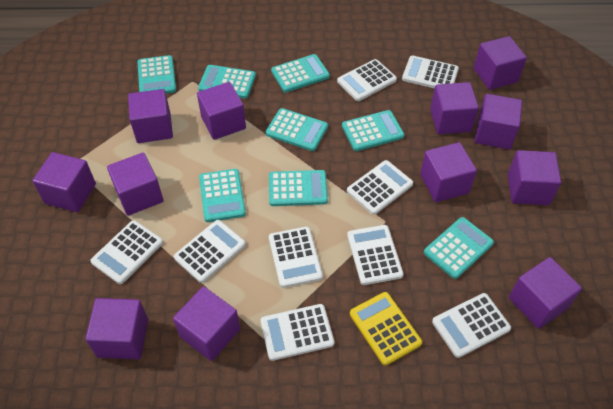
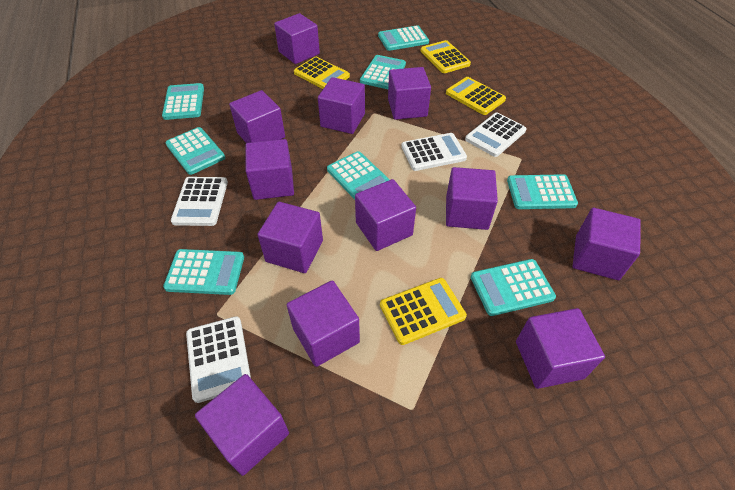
white calculator: [90,220,163,284] [174,220,246,283] [260,304,334,361] [269,227,323,288] [337,59,397,101] [347,160,413,215] [347,225,404,285] [402,55,459,89] [432,293,511,358] = 9 -> [171,177,228,226] [186,316,251,403] [401,133,467,171] [465,112,526,157] = 4
yellow calculator: [350,292,422,365] = 1 -> [294,57,350,89] [380,278,467,345] [421,40,471,73] [446,77,506,115] = 4

